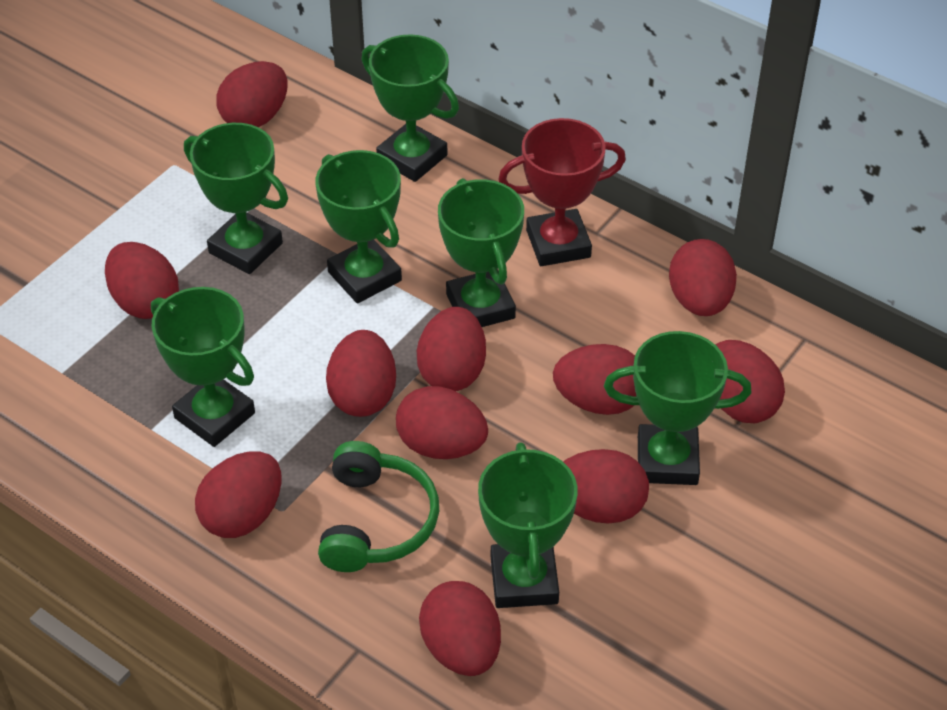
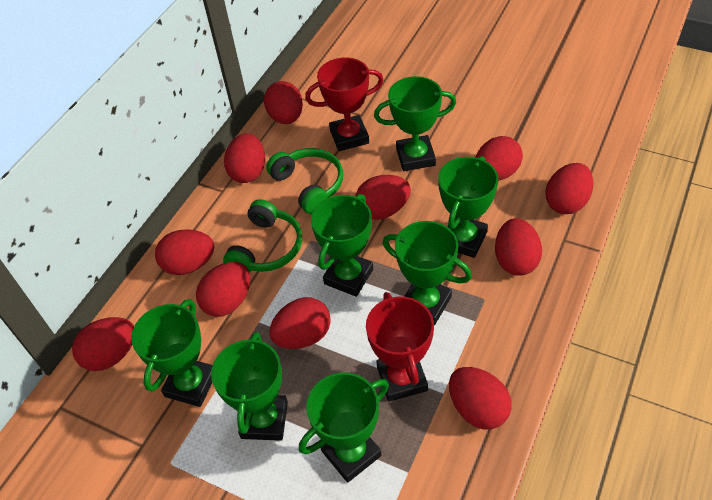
green headphones: [318,441,439,572] = 1 -> [223,199,302,272] [266,148,343,214] = 2
red trophy: [498,118,626,266] = 1 -> [305,57,383,151] [366,292,434,402] = 2

